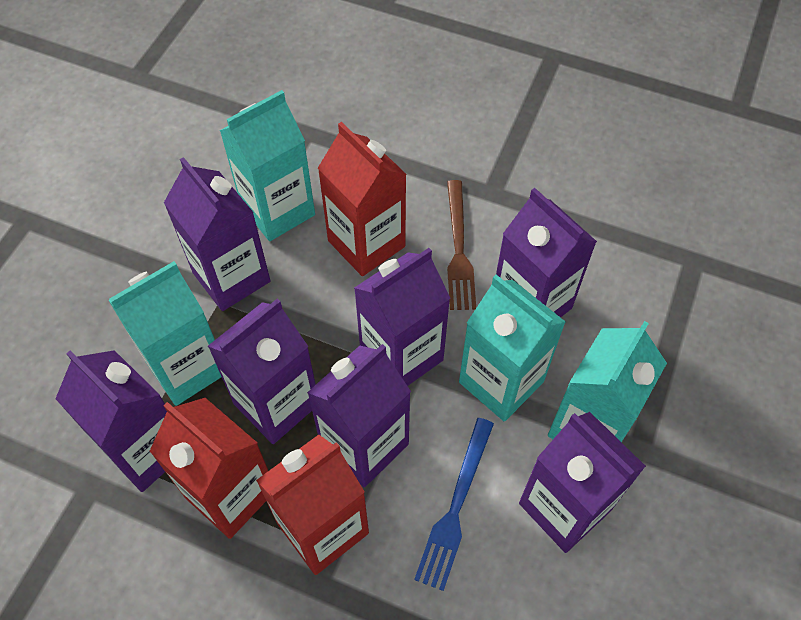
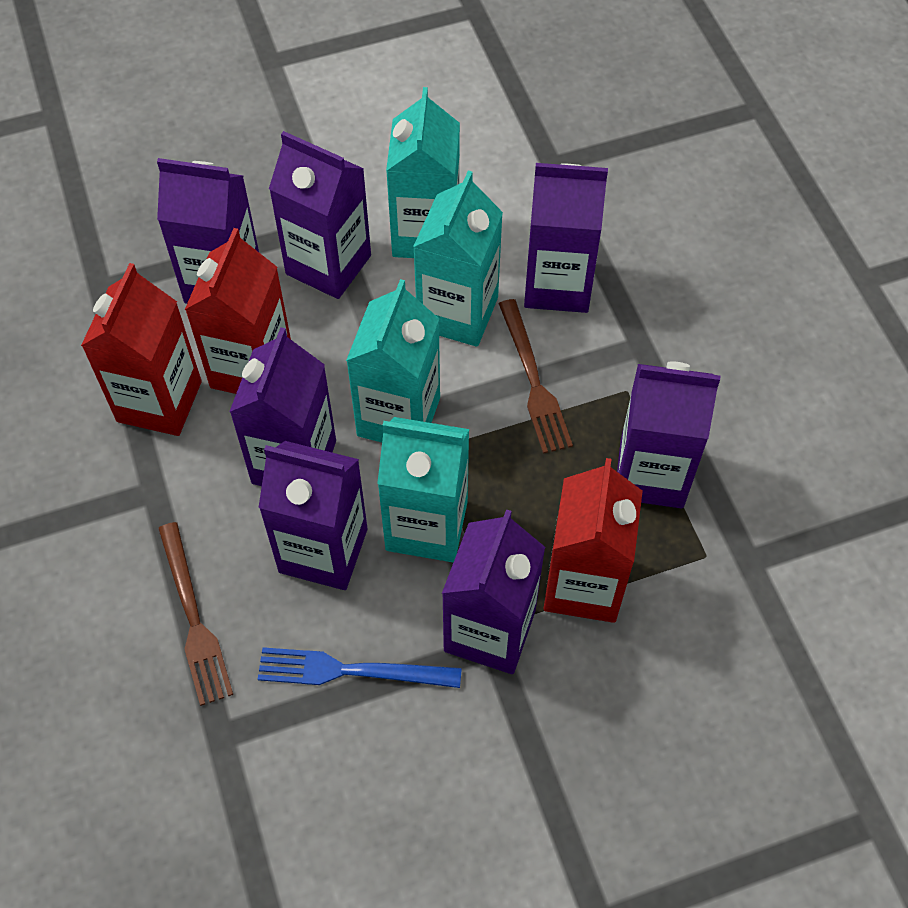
brown fork: [447,180,476,310] = 1 -> [158,522,233,706] [499,299,573,454] = 2

